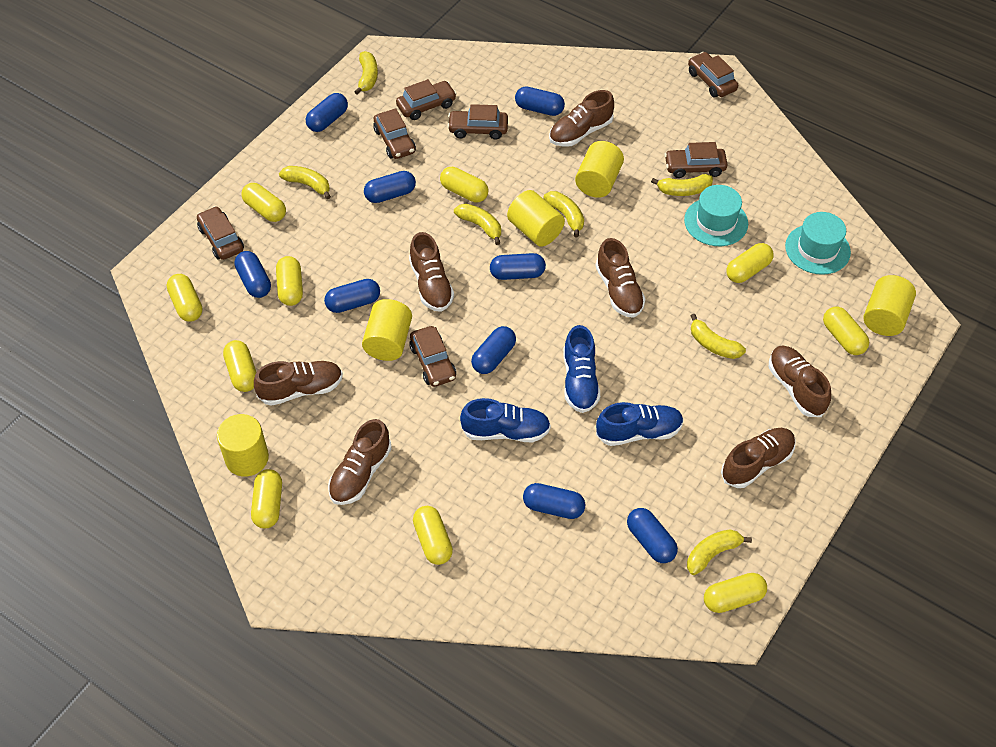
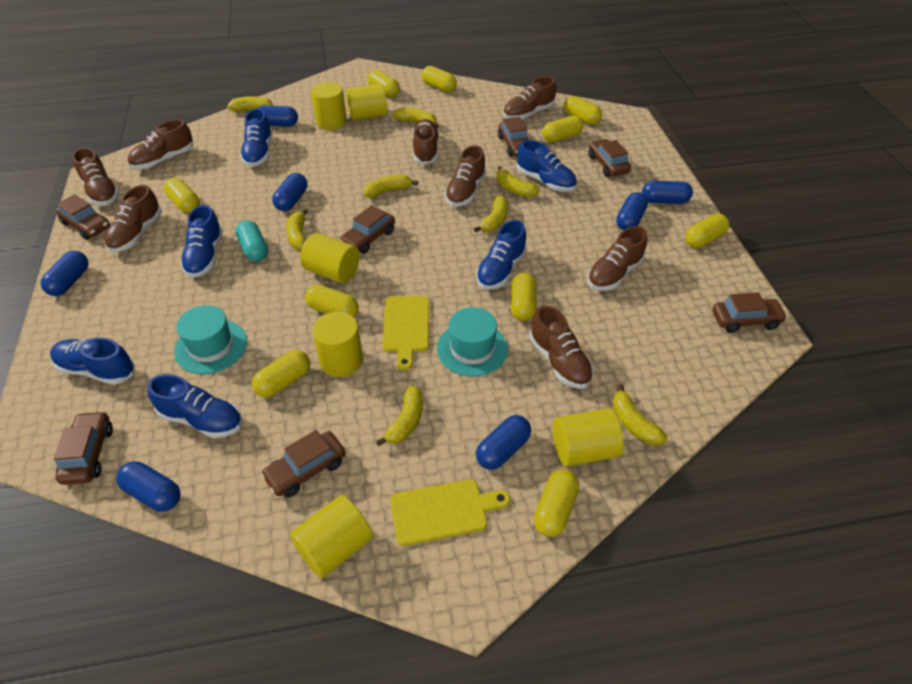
blue capsule: [234,251,271,298] [306,93,348,132] [324,279,380,313] [364,171,416,203] [471,326,516,374] [490,253,546,280] [515,87,565,116] [523,483,585,519] [627,508,678,563] = 9 -> [41,251,88,296] [116,461,180,512] [256,105,298,127] [272,173,307,211] [476,415,531,470] [616,192,648,230] [642,181,693,204] = 7
blue shoe: [460,398,551,442] [563,325,600,413] [596,402,684,446] = 3 -> [50,337,135,385] [147,374,242,438] [180,205,223,278] [240,109,273,167] [476,220,527,290] [517,140,577,192] = 6
brown shoe: [254,361,343,406] [328,419,391,505] [409,232,454,312] [549,90,614,147] [595,238,645,318] [721,428,796,488] [769,346,831,417] = 7 -> [72,148,120,206] [104,185,162,252] [128,119,193,169] [412,119,439,165] [445,145,486,206] [503,76,556,120] [529,306,593,389] [587,226,647,291] = 8
turquoise capsule: none = 0 -> [235,220,268,262] = 1
yellow banana: [279,166,331,199] [354,51,378,95] [454,204,501,245] [543,191,584,237] [651,174,713,196] [687,529,752,575] [691,314,746,359] = 7 -> [227,96,273,112] [286,208,308,251] [363,174,418,198] [376,386,423,446] [393,107,439,128] [474,196,508,233] [496,166,540,197] [612,384,668,445] = 8
yellow cutting board: none = 0 -> [382,296,429,371] [390,479,510,546] = 2
yellow cylinder: [217,414,269,477] [362,299,412,361] [507,190,565,247] [575,141,624,198] [863,275,916,336] = 5 -> [290,495,373,578] [300,233,360,283] [311,82,347,130] [312,312,363,377] [346,84,387,121] [553,408,623,467] = 6

